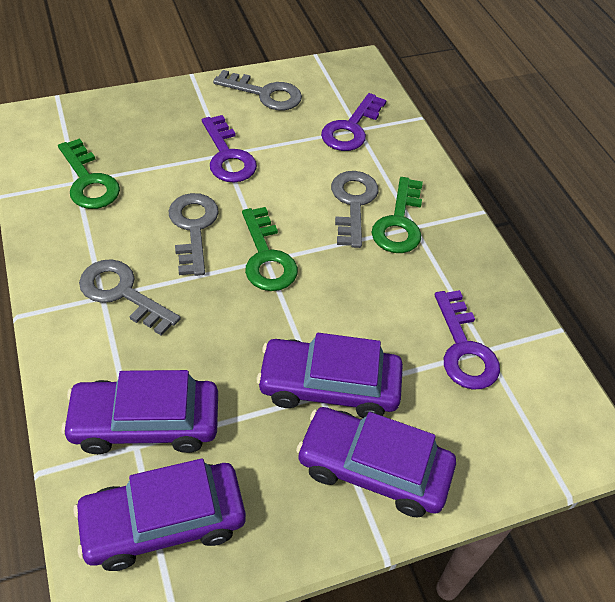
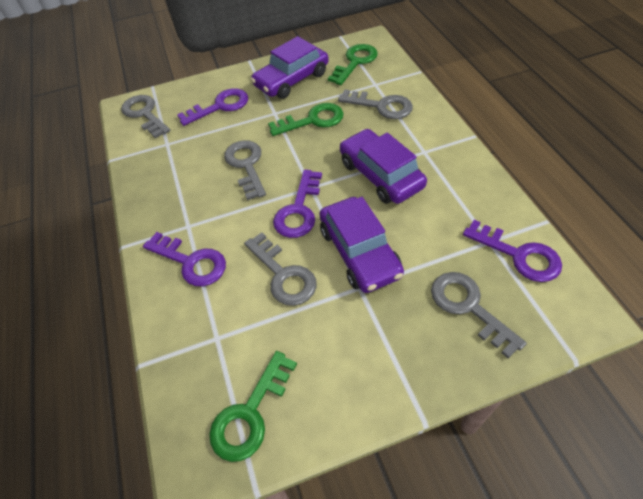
grey key: [79,259,181,336] [168,193,219,276] [213,70,302,110] [331,171,378,248] = 4 -> [121,95,170,138] [224,140,266,200] [244,232,317,306] [338,89,413,119] [431,272,527,358] = 5
purple car: [61,370,218,454] [73,458,246,571] [257,333,403,418] [296,407,456,517] = 4 -> [251,36,329,99] [319,197,404,293] [340,129,427,204] = 3
purple key: [202,115,257,182] [321,93,387,151] [434,290,500,390] = 3 -> [143,232,226,287] [177,88,248,126] [273,170,322,238] [463,220,562,282] = 4

